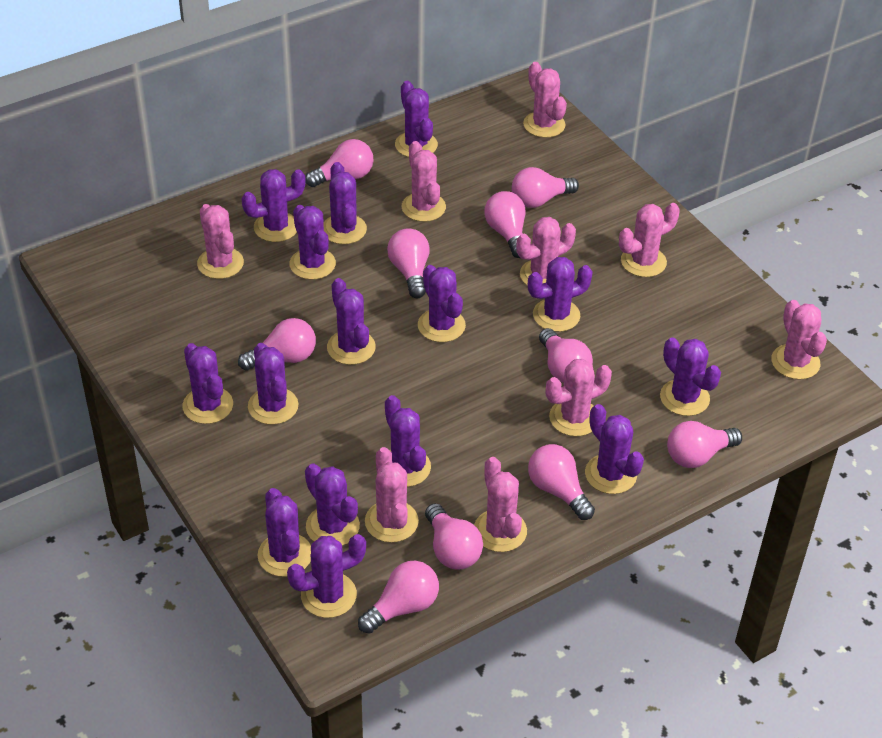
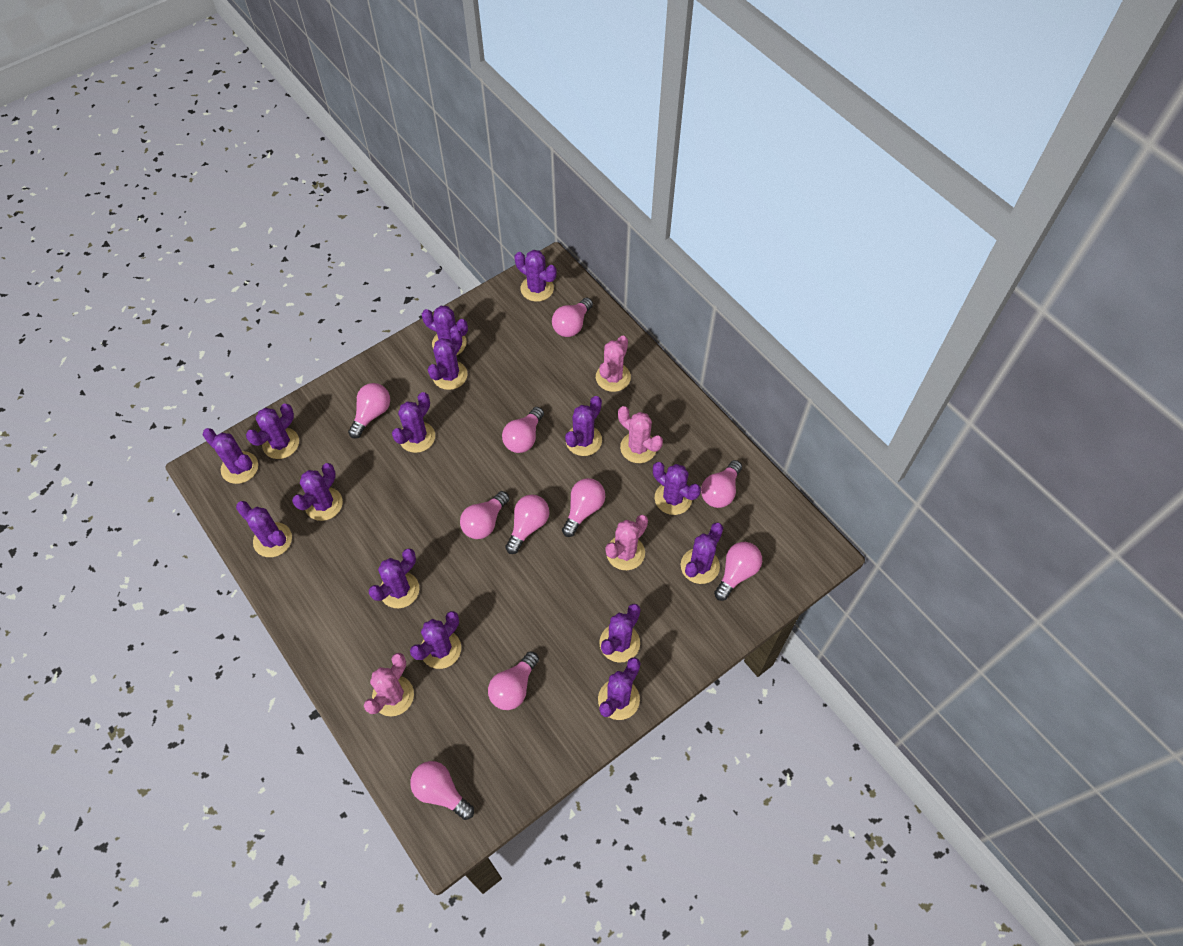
pink cactus: [197,204,244,279] [365,447,419,543] [402,141,446,222] [474,457,527,552] [516,217,576,286] [523,62,567,138] [546,359,612,436] [619,203,680,277] [771,300,827,380] = 9 -> [364,653,414,716] [596,336,631,392] [605,515,648,570] [618,406,663,463] = 4

